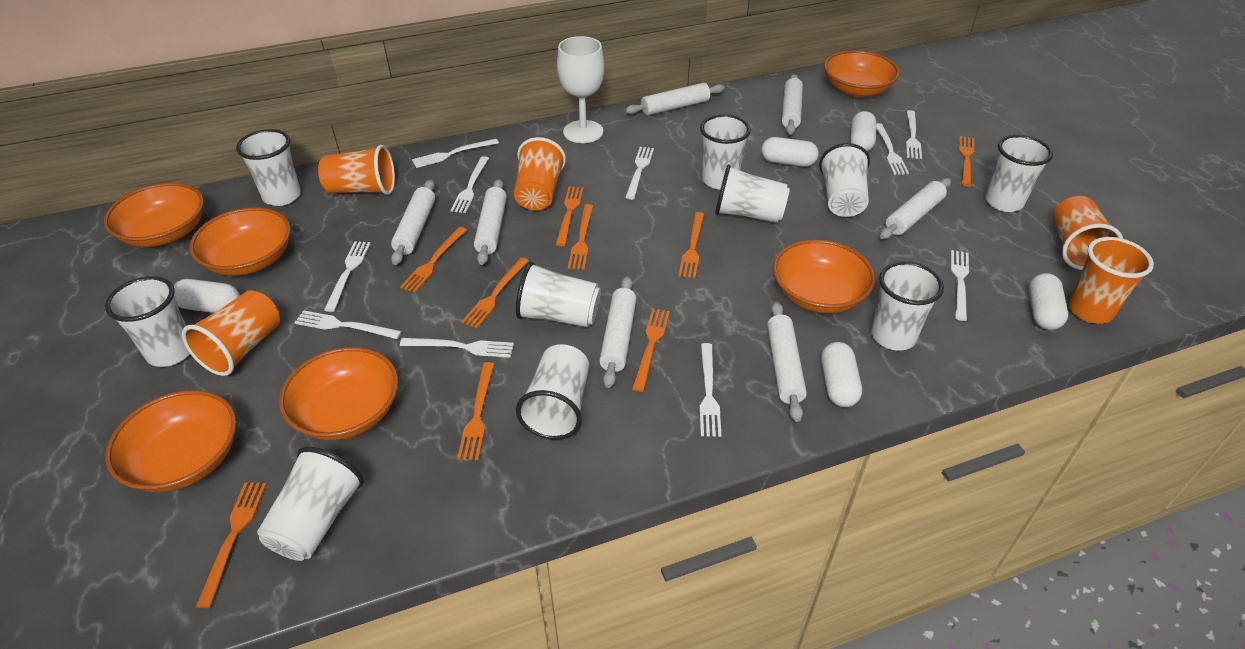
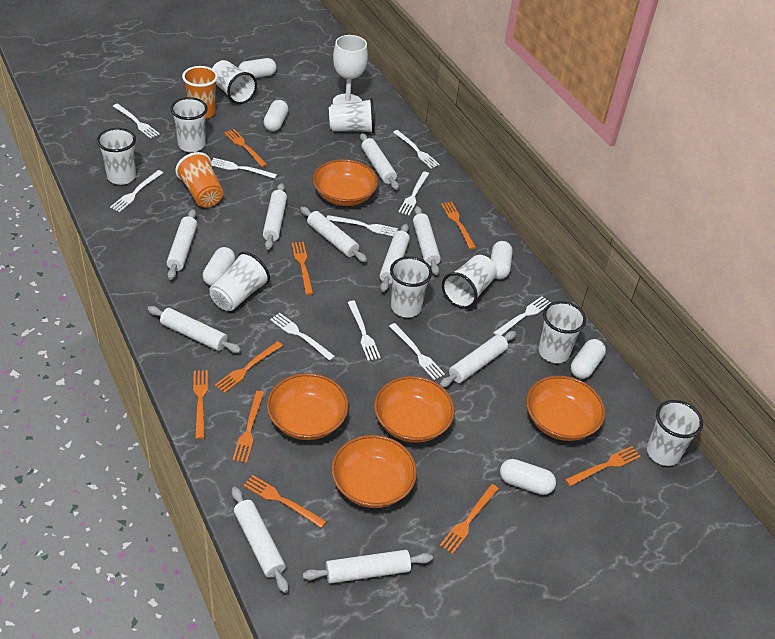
orange bowl: [104,183,204,247] [105,390,237,492] [189,207,291,276] [279,347,398,440] [773,240,875,313] [824,50,900,97] = 6 -> [267,373,349,440] [313,159,378,206] [331,435,417,508] [374,376,455,443] [526,375,605,441] = 5
orange cup: [182,290,280,376] [318,145,395,195] [514,137,566,210] [1053,196,1123,270] [1068,237,1154,324] = 5 -> [175,152,223,207] [182,66,218,119] = 2
white capsule: [173,279,240,313] [761,137,819,167] [821,342,862,407] [850,111,876,151] [1029,273,1068,330] = 5 -> [203,247,235,286] [238,58,277,78] [264,100,288,131] [491,241,513,279] [500,459,556,495] [571,339,606,379] = 6
white cup: [105,276,190,367] [236,129,301,206] [257,447,364,561] [516,262,601,327] [516,344,589,440] [700,114,751,190] [715,165,790,223] [819,143,870,217] [871,261,944,351] [985,135,1053,212] = 10 -> [97,128,136,185] [170,97,208,152] [210,251,270,311] [212,60,257,104] [329,98,375,133] [390,256,432,317] [442,255,497,309] [538,301,586,363] [647,400,703,466] = 9
white rolling pin: [391,180,435,265] [474,179,507,265] [599,276,637,388] [625,83,725,116] [767,302,807,422] [782,74,803,134] [880,178,951,239] = 7 -> [147,306,241,353] [167,209,197,280] [232,487,289,593] [263,183,287,250] [300,207,367,262] [303,550,433,584] [360,133,399,190] [380,224,410,292] [413,206,441,275] [440,331,516,387] = 10

